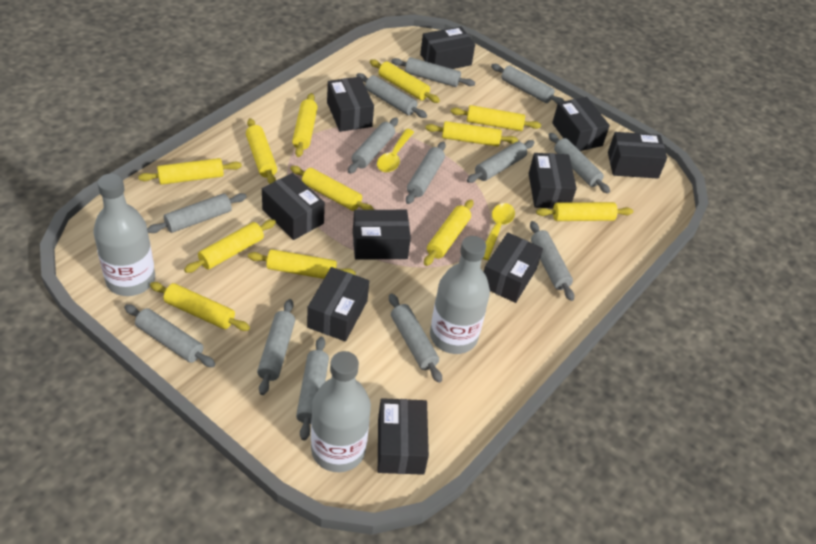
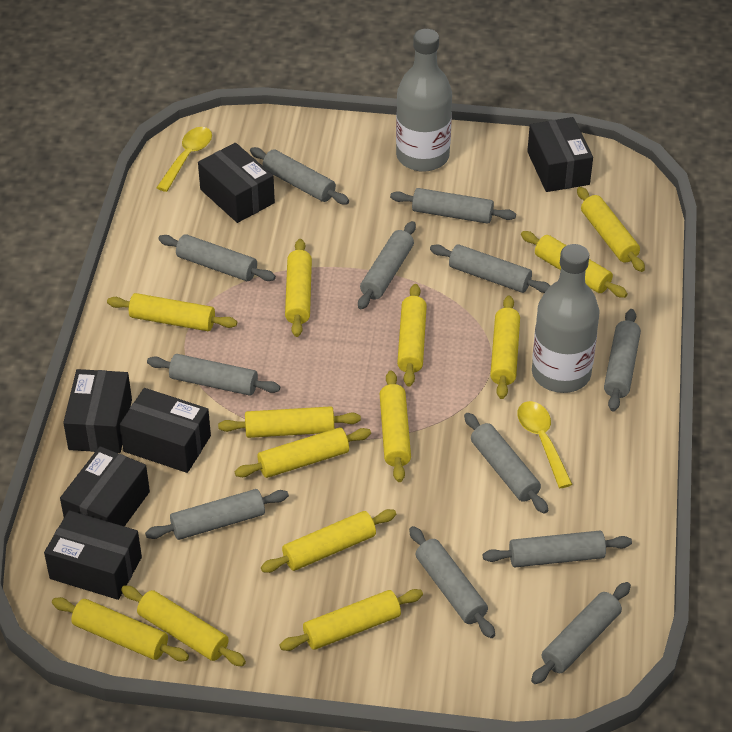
black box: [262,173,325,240] [307,267,369,342] [327,77,374,132] [353,210,411,260] [378,398,429,475] [420,27,475,69] [484,232,543,303] [529,153,577,209] [552,97,610,151] [608,132,667,179] = 10 -> [44,510,142,600] [60,446,150,527] [63,369,132,453] [120,388,211,473] [198,143,275,223] [527,117,593,192] = 6
grey bottle: [93,173,155,296] [311,351,371,472] [430,236,490,354] = 3 -> [396,29,452,172] [532,244,599,393] = 2
grey rolling pin: [124,304,215,367] [147,193,247,233] [257,299,295,395] [296,337,329,441] [348,118,398,174] [356,73,427,118] [389,293,442,383] [391,57,475,87] [406,142,446,204] [467,140,534,183] [491,64,564,104] [530,221,574,301] [549,133,610,194] = 13 -> [145,489,289,540] [147,354,280,396] [158,234,276,281] [250,147,349,204] [358,221,416,309] [390,188,516,224] [409,526,495,638] [430,244,550,293] [464,413,548,514] [483,531,632,567] [531,582,631,684] [604,309,641,411] = 12
yellow rolling pin: [138,158,242,185] [150,282,250,331] [184,220,276,273] [246,118,277,184] [248,249,356,279] [290,166,374,211] [292,93,318,157] [370,59,440,103] [424,199,473,266] [425,121,518,147] [451,105,541,131] [536,202,633,221] = 12 -> [52,597,189,661] [107,293,237,331] [121,586,246,666] [218,406,361,438] [234,427,371,478] [261,509,396,573] [280,589,423,651] [285,239,312,337] [380,370,411,482] [397,284,427,386] [490,296,520,399] [521,231,628,298] [577,187,645,272] = 13

